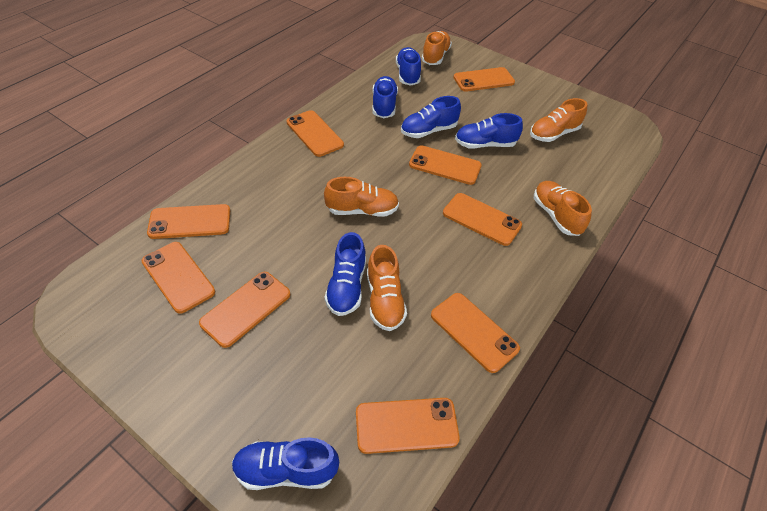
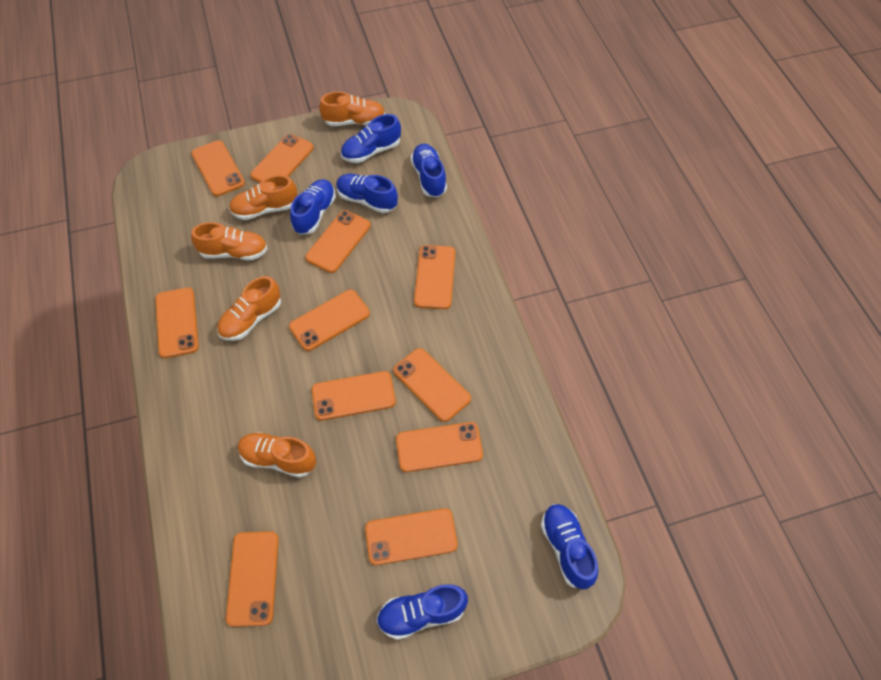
orange phone: [142,242,215,314] [147,204,230,239] [199,272,291,348] [287,110,344,157] [356,398,460,454] [409,145,482,185] [431,293,520,373] [443,193,522,246] [453,67,515,92] = 9 -> [155,288,199,358] [191,140,245,196] [226,531,279,627] [250,134,314,183] [289,290,370,351] [305,210,371,273] [312,371,396,421] [365,508,458,565] [393,348,471,422] [396,422,483,472] [414,245,455,309] = 11

